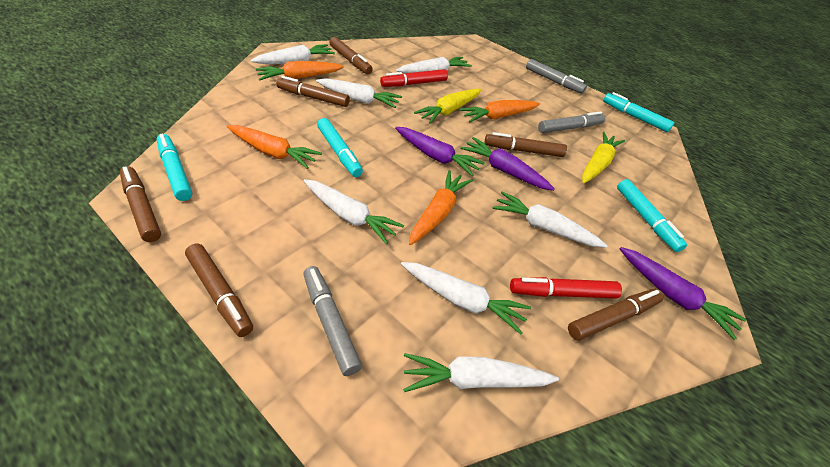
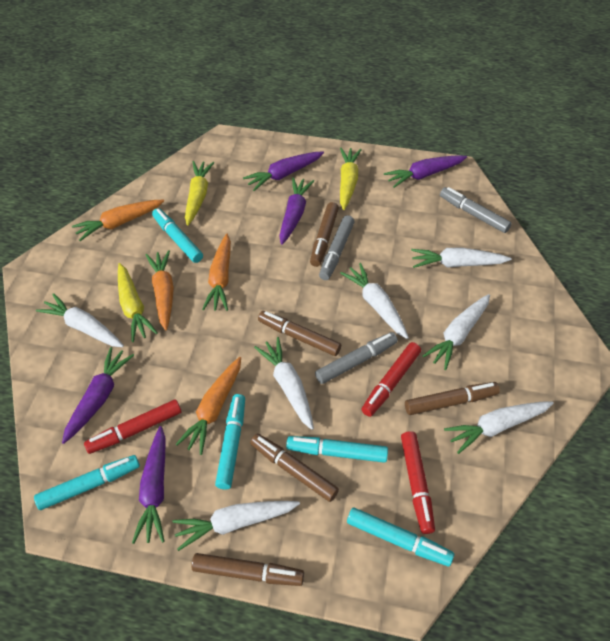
brown marker: [120,166,161,242] [185,244,253,337] [276,76,350,107] [329,37,373,74] [485,132,567,157] [568,289,663,341] = 6 -> [191,553,304,586] [250,434,339,502] [258,311,341,356] [310,202,339,267] [405,382,500,415] = 5
purple carrot: [395,127,485,176] [460,137,555,191] [619,247,747,340] = 3 -> [62,347,134,444] [132,426,166,544] [243,151,324,191] [279,177,314,245] [384,155,467,188] = 5
red marker: [380,69,448,87] [510,277,622,299] = 2 -> [84,399,181,454] [361,342,421,417] [401,431,435,534] = 3
turquoise marker: [157,134,192,201] [317,118,363,177] [603,92,675,132] [617,179,687,252] = 4 -> [34,455,140,510] [152,208,203,263] [215,394,245,490] [286,436,388,463] [347,508,454,567] = 5
yellow carrot: [414,89,481,124] [582,132,625,183] = 2 -> [118,263,158,342] [185,161,214,226] [340,148,362,210] = 3

